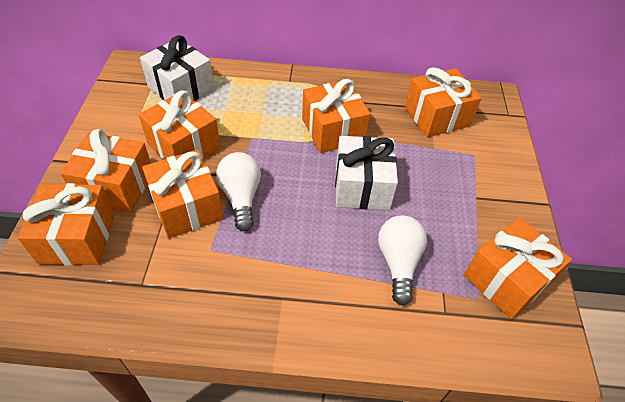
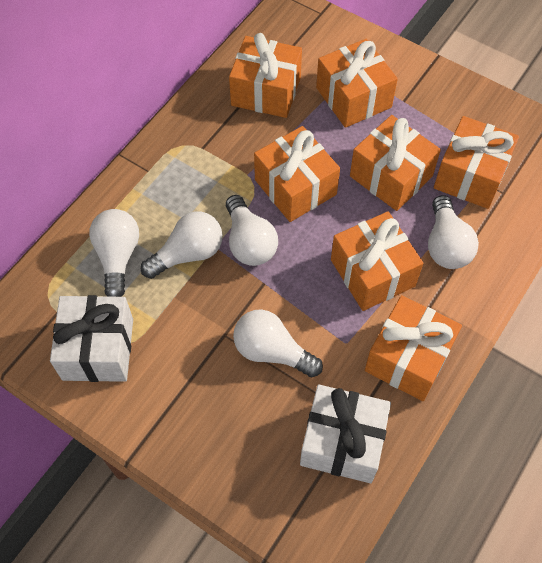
white light bulb: [216,152,261,231] [378,215,427,306] = 2 -> [89,209,139,297] [141,212,223,279] [226,195,278,266] [233,309,323,377] [428,195,479,269] = 5

